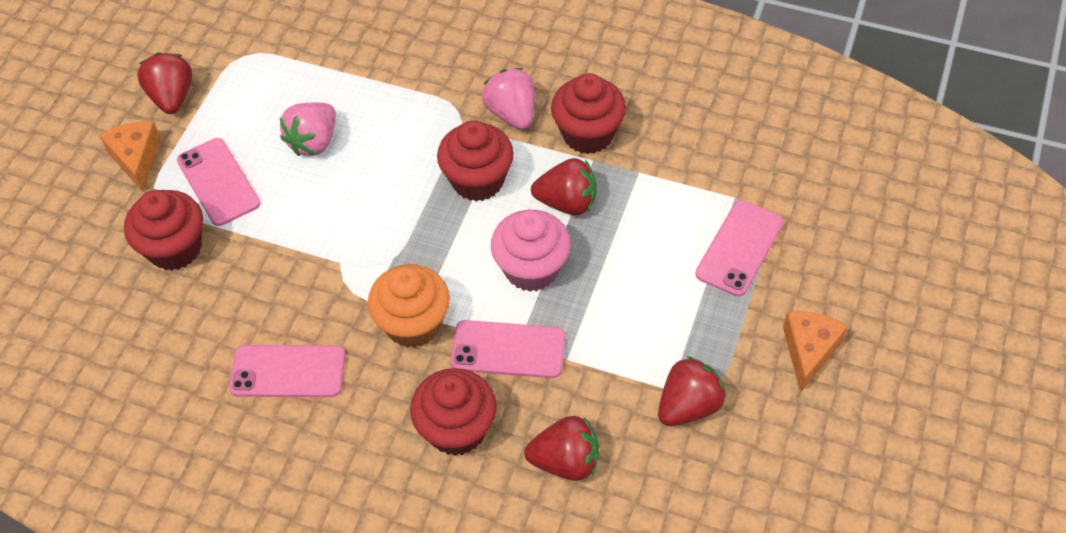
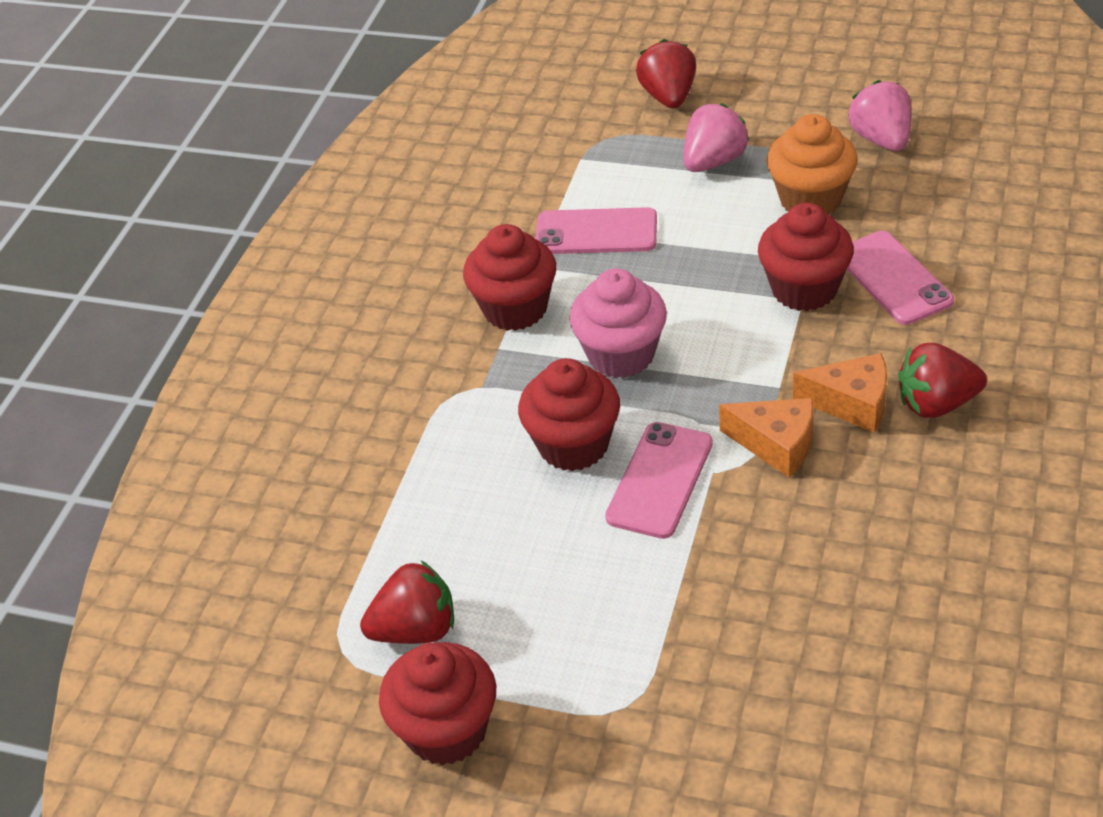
pink phone: [177,138,260,226] [229,345,345,397] [451,320,565,378] [695,200,783,297] = 4 -> [535,207,657,254] [605,422,713,539] [846,231,954,325] = 3
red strawberry: [137,53,192,114] [524,416,599,481] [531,158,597,215] [658,356,726,426] = 4 -> [360,561,454,644] [636,39,696,108] [898,343,987,418] = 3

